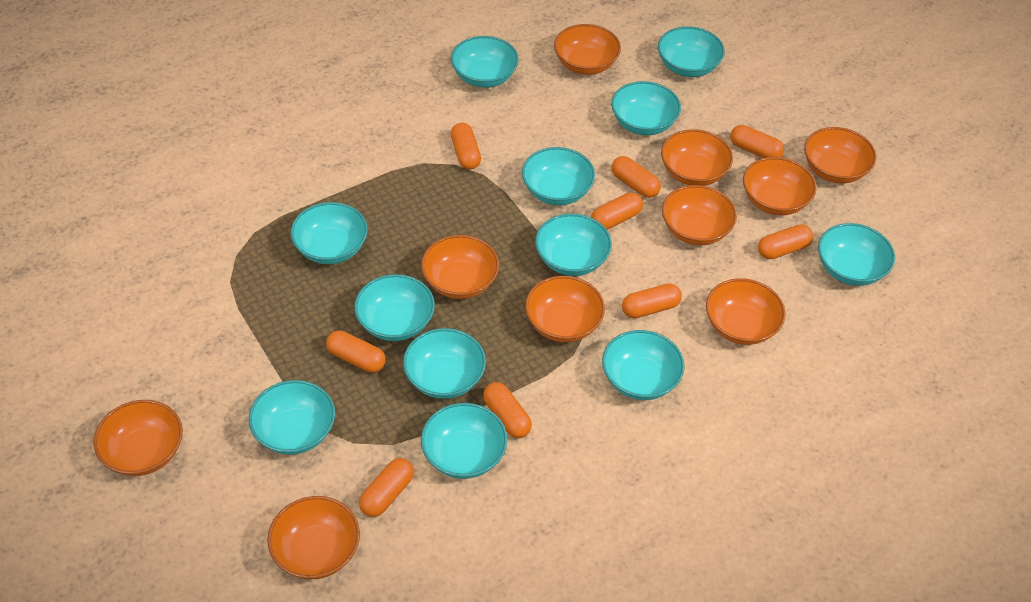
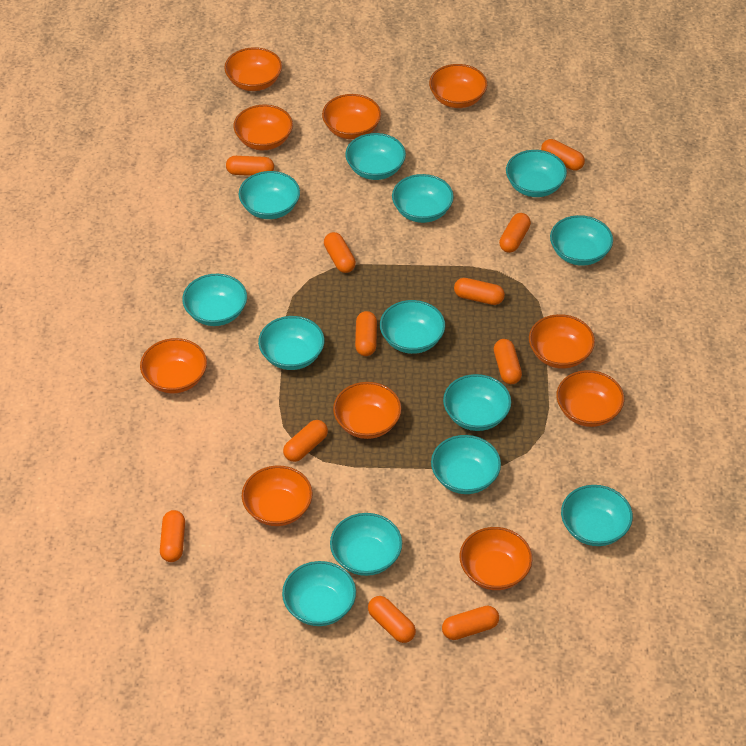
orange capsule: [326,330,386,373] [359,458,414,517] [451,123,481,169] [483,382,532,438] [591,193,643,230] [612,156,661,198] [622,283,682,318] [730,125,784,158] [758,224,814,259] = 9 -> [160,510,185,562] [226,156,274,176] [283,420,328,462] [324,232,356,273] [355,311,377,356] [368,596,416,643] [442,606,499,640] [454,278,505,305] [494,339,522,384] [499,213,531,253] [541,139,585,171] = 11
turquoise bowl: [249,380,335,455] [290,202,368,264] [354,274,435,341] [403,328,486,399] [421,403,508,479] [451,36,519,88] [522,147,595,205] [535,214,612,276] [602,330,685,400] [611,81,681,135] [658,26,725,77] [818,223,895,286] = 12 -> [182,274,247,326] [239,171,300,219] [258,316,325,370] [282,561,356,626] [330,513,402,576] [345,133,406,180] [380,300,445,354] [392,174,454,223] [431,435,501,494] [443,374,511,431] [506,150,567,197] [550,215,613,266] [561,485,633,546] = 13

